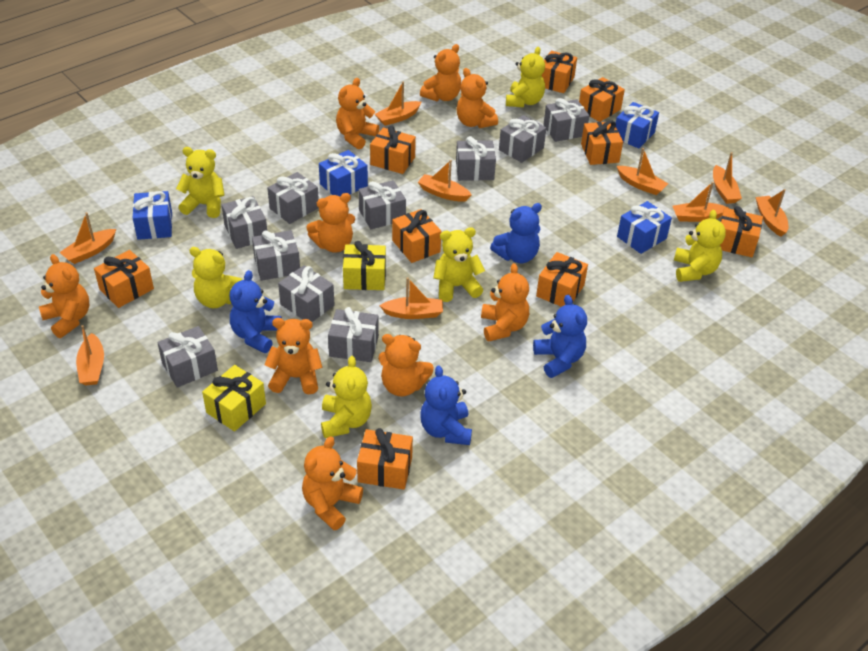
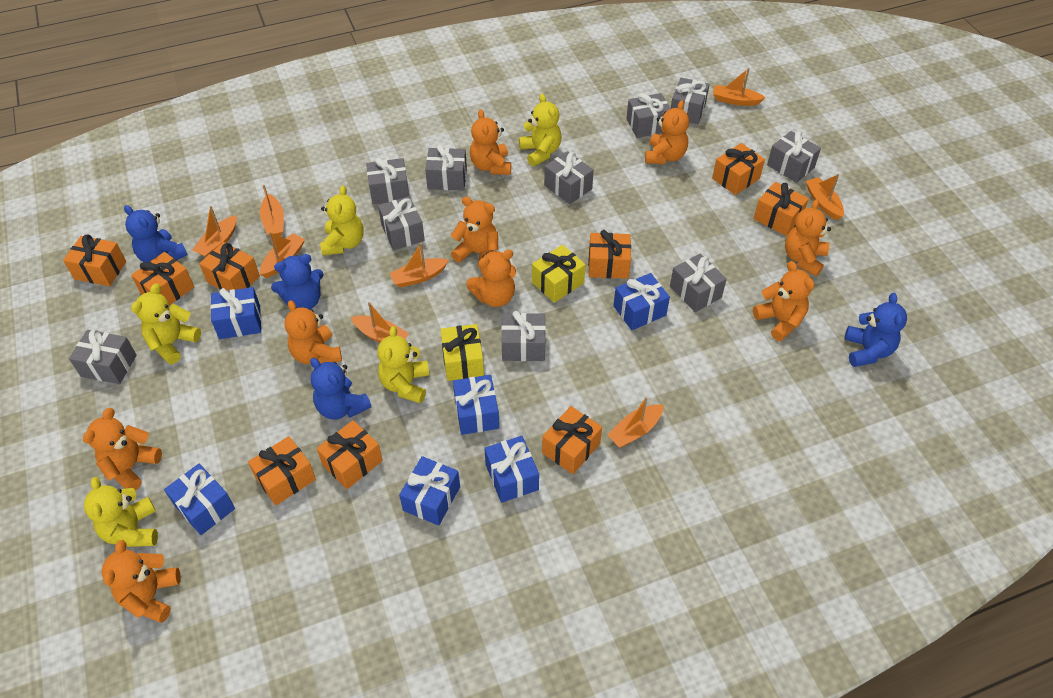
blue gift: [133,191,172,240] [319,150,368,196] [616,102,659,149] [617,201,672,254] = 4 -> [164,464,235,535] [210,287,261,339] [399,456,460,526] [453,375,499,435] [484,436,539,503] [613,273,670,330] = 6
orange boat: [60,212,116,264] [76,325,104,386] [375,82,421,126] [379,277,443,319] [418,160,471,202] [617,148,668,195] [673,182,728,222] [713,152,742,204] [756,189,788,237] = 9 -> [192,206,237,257] [260,185,284,236] [260,232,305,278] [351,302,409,343] [389,243,449,288] [607,397,664,448] [713,68,766,106] [806,174,844,220] = 8
yellow teddy bear: [176,147,225,218] [190,247,242,308] [321,356,372,438] [433,227,485,302] [506,47,545,107] [674,210,726,282] = 6 -> [84,477,158,547] [131,284,201,364] [320,185,364,256] [377,326,429,404] [519,94,561,166] = 5

